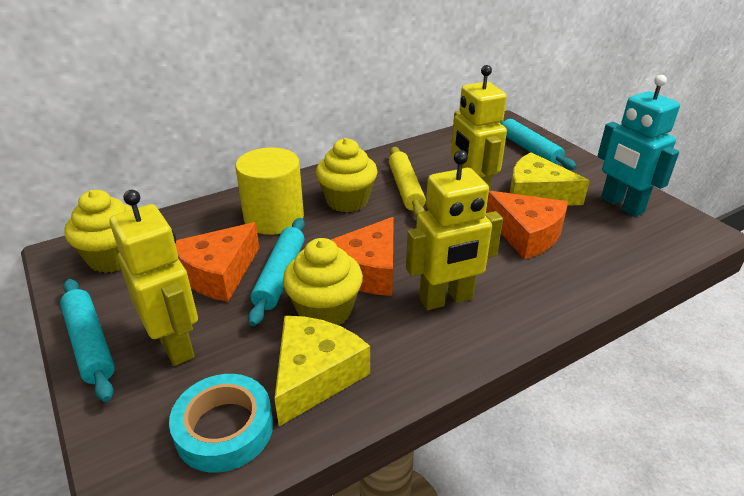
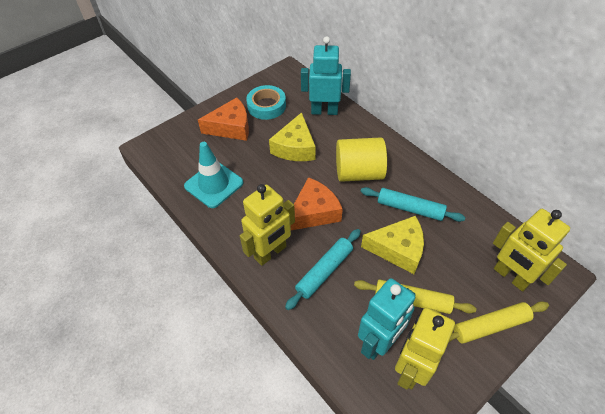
orange cheese: [175,222,259,302] [331,217,394,296] [486,191,568,259] = 3 -> [198,97,249,141] [290,177,343,230] = 2
turquoise robot: [597,75,680,217] = 1 -> [301,36,351,115] [358,278,416,360] = 2
turquoise rolling pin: [60,279,115,402] [248,218,305,326] [499,119,577,170] = 3 -> [285,229,361,310] [360,187,465,222] = 2
turquoise traffic cone: none = 0 -> [184,142,243,208] = 1
yellow cupcake: [64,190,132,273] [283,238,363,325] [316,138,378,212] = 3 -> none = 0
yellow rolling pin: [389,147,426,218] = 1 -> [354,279,476,314] [449,301,549,344] = 2

